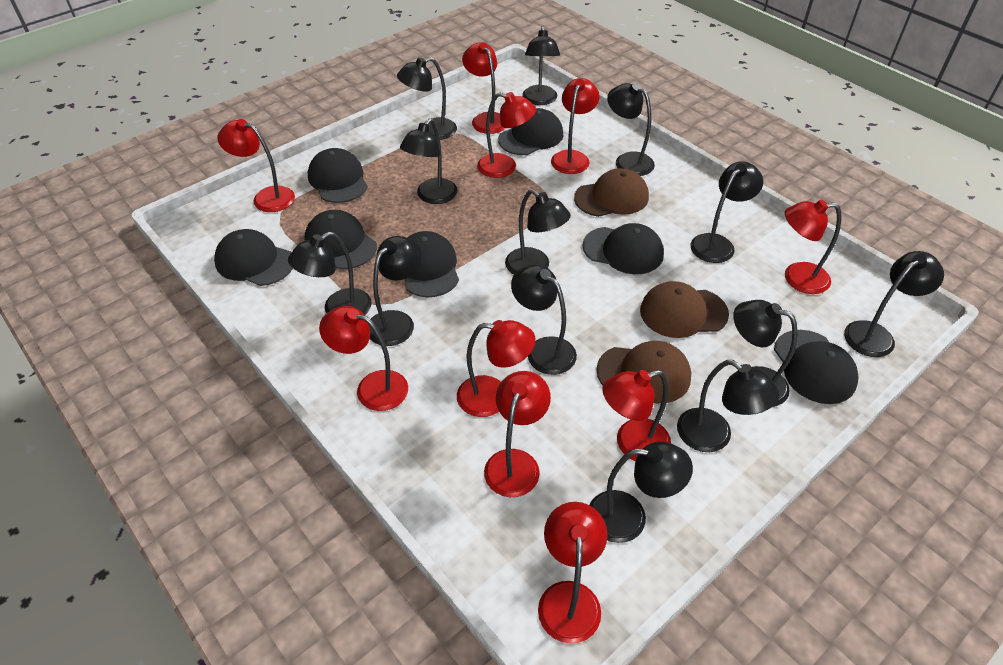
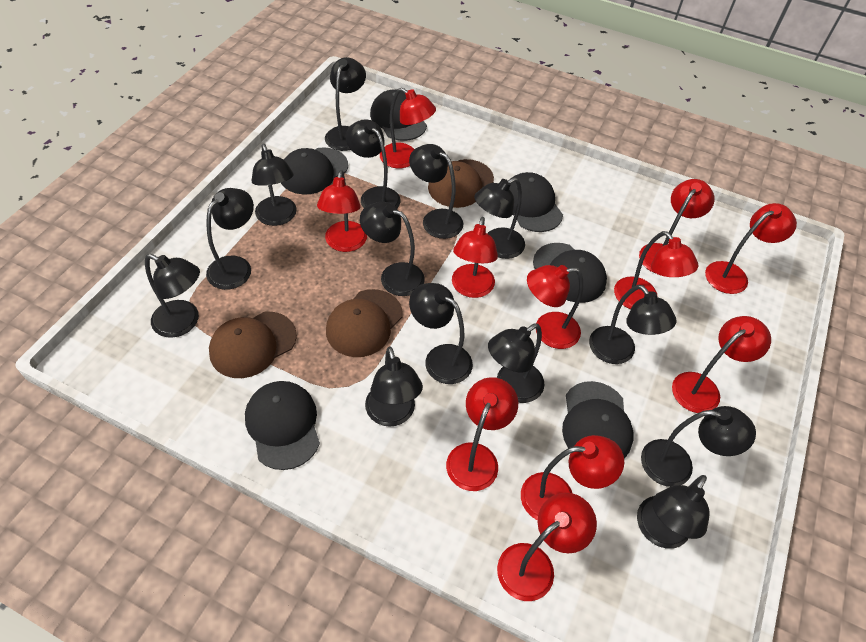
black cap: [214,229,293,286] [304,210,377,269] [308,148,368,203] [405,231,459,297] [498,108,563,155] [583,223,664,274] [774,330,859,404] = 7 -> [245,381,320,470] [281,147,348,195] [370,89,427,141] [509,172,563,232] [533,243,607,303] [562,381,634,459] = 6
black lamp: [288,232,372,315] [369,236,422,346] [397,57,457,140] [400,118,457,204] [505,189,571,275] [511,265,577,375] [522,26,560,105] [590,442,693,543] [607,83,655,176] [677,360,779,452] [690,161,763,263] [733,300,798,407] [844,251,944,357] = 13 -> [145,254,200,338] [206,188,254,290] [252,144,297,226] [325,57,366,151] [346,119,401,208] [360,202,425,296] [365,346,423,427] [409,144,463,239] [409,283,473,384] [474,177,525,259] [488,323,545,403] [589,285,676,364] [637,475,710,549] [641,406,756,487] = 14
red lamp: [218,119,295,212] [319,306,408,411] [457,320,536,417] [462,42,506,134] [477,92,536,178] [484,371,551,497] [538,502,607,644] [551,78,600,174] [602,370,671,461] [785,200,841,294] = 10 -> [317,170,367,252] [380,88,436,169] [446,377,518,491] [452,217,498,298] [497,493,597,601] [521,435,624,521] [527,265,583,349] [614,231,698,309] [639,179,715,273] [672,316,771,413] [705,203,797,294] = 11

